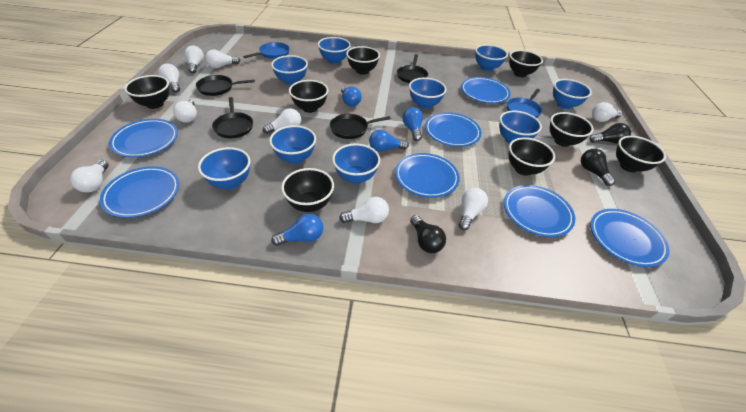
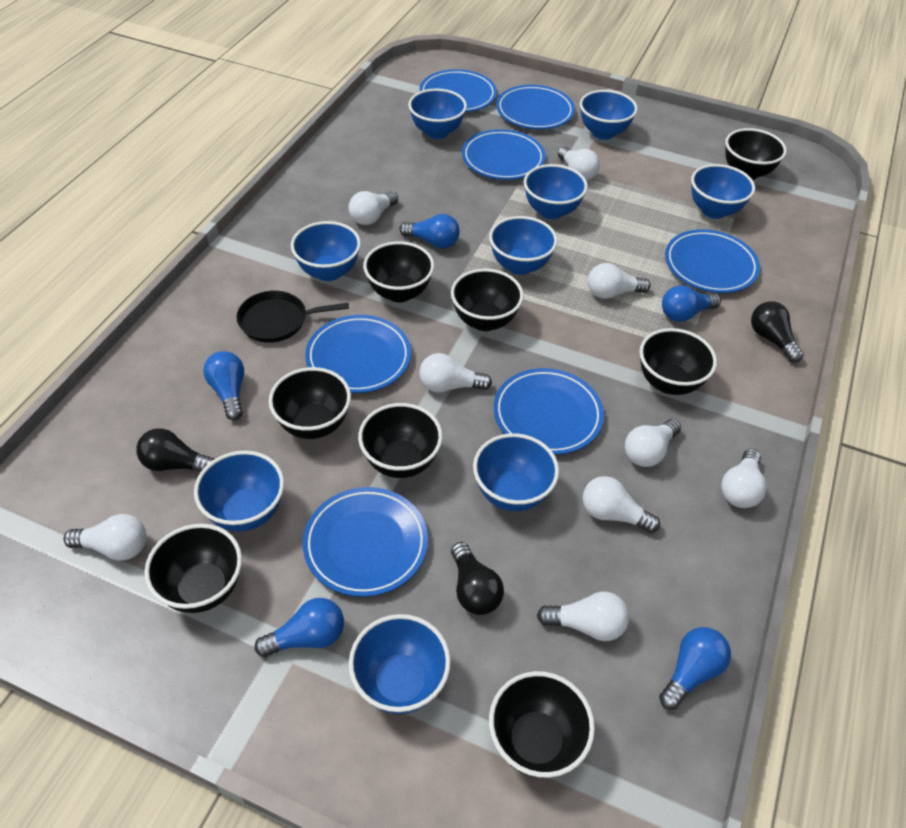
black pan: [196,75,255,96] [212,97,253,138] [330,114,391,139] [397,54,428,83] = 4 -> [236,291,349,343] = 1
blue light bulb: [271,214,323,246] [341,86,362,107] [369,129,409,152] [402,107,423,141] = 4 -> [203,351,244,420] [254,598,344,657] [399,214,460,248] [659,627,731,710] [662,285,721,322] = 5
blue pan: [243,42,290,59] [507,89,542,118] = 2 -> none = 0

